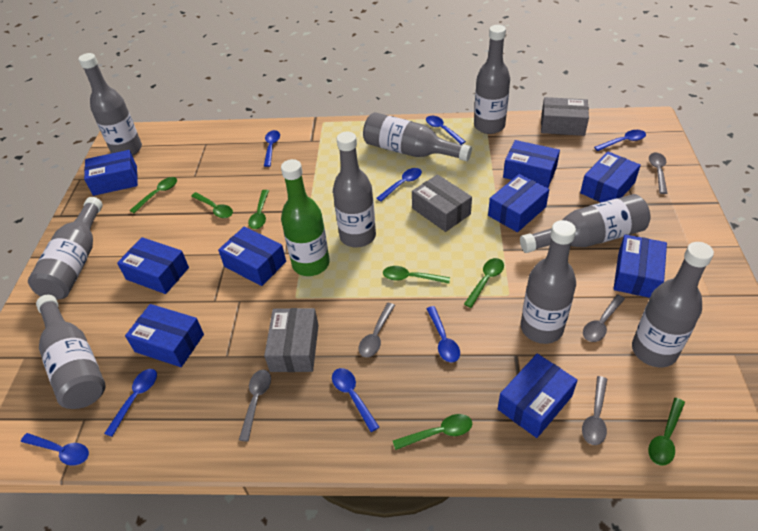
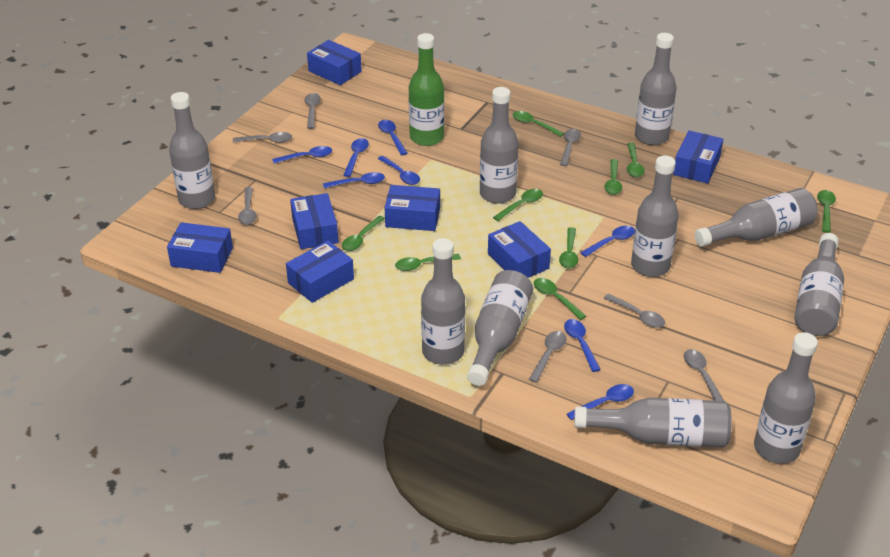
blue box: [84,150,138,196] [117,237,189,294] [125,304,204,367] [218,227,286,286] [488,174,549,232] [498,353,578,438] [503,140,560,188] [580,152,641,202] [613,234,667,298] = 9 -> [167,222,233,273] [286,241,354,303] [290,193,339,249] [307,40,362,85] [385,185,440,231] [488,221,551,278] [673,131,723,183] = 7
green spoon: [129,177,177,213] [191,192,233,218] [248,190,269,229] [383,266,450,284] [393,414,472,450] [464,258,504,308] [648,398,685,466] = 7 -> [342,216,385,251] [395,254,461,271] [493,189,543,221] [512,111,564,137] [534,278,586,320] [559,227,578,268] [604,159,622,195] [627,143,644,177] [817,190,836,233] = 9
grey bottle: [28,197,103,300] [36,295,106,409] [78,53,142,156] [333,132,376,248] [363,112,472,161] [474,25,510,134] [520,194,650,253] [521,220,576,344] [632,242,714,367] = 9 -> [169,92,215,209] [421,238,465,365] [467,270,533,386] [480,87,518,204] [574,398,732,448] [631,156,679,277] [635,33,677,145] [694,188,818,247] [754,332,818,464] [794,233,844,336] = 10
grey box: [264,308,319,372] [412,174,472,232] [541,97,589,136] = 3 -> none = 0
grey spoon: [239,370,271,442] [359,303,395,357] [582,376,607,445] [583,294,625,342] [649,152,667,194] = 5 -> [233,132,292,143] [238,187,257,225] [304,93,321,129] [529,331,566,383] [560,129,581,166] [604,294,665,328] [684,349,724,401] = 7

